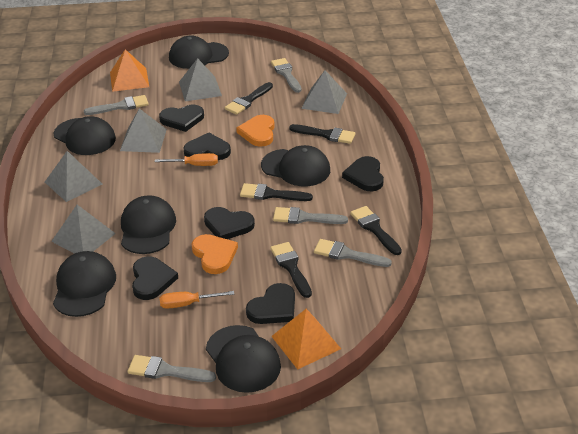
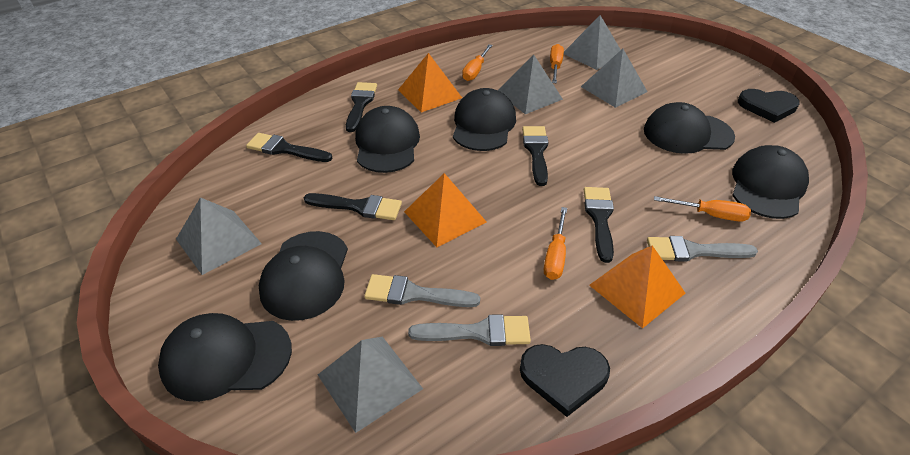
black heart: [132,256,178,300] [159,105,204,132] [183,133,231,160] [204,207,255,239] [246,283,295,324] [342,156,384,191] = 6 -> [520,344,610,417] [738,89,800,123] = 2
grey brush: [84,95,149,115] [127,355,216,382] [271,58,302,93] [273,207,348,224] [314,239,392,267] = 5 -> [364,274,480,307] [408,314,531,346] [647,236,758,262] = 3
orange heart: [192,234,238,274] [236,115,275,147] = 2 -> none = 0
orange pyramid: [110,49,149,92] [271,309,341,370] = 2 -> [398,53,462,113] [404,173,486,247] [589,245,686,328] = 3
orange screwdriver: [155,153,218,166] [160,291,234,309] = 2 -> [462,44,493,81] [544,207,567,280] [550,44,564,83] [654,196,751,222] = 4

